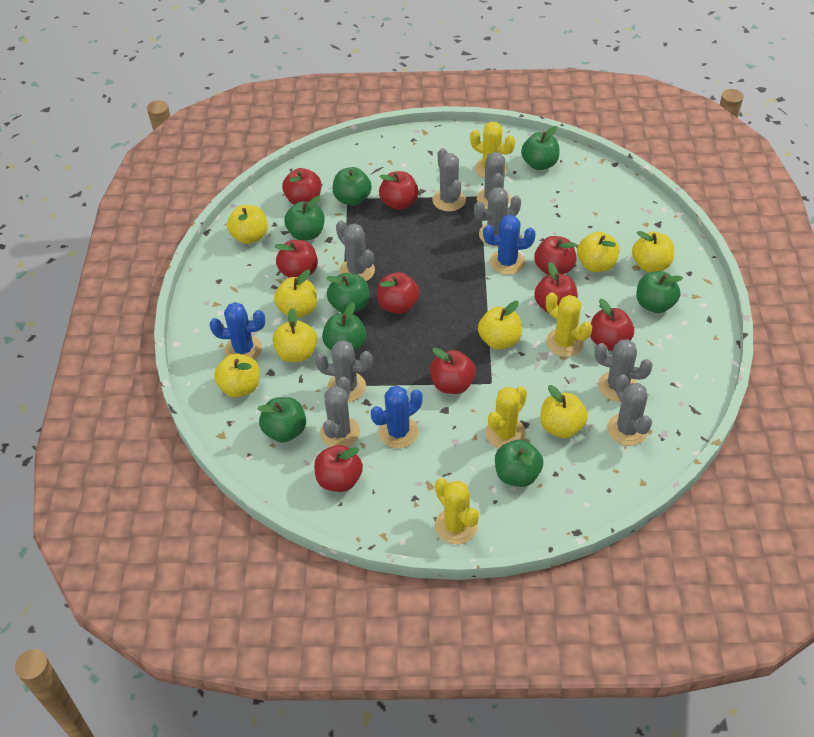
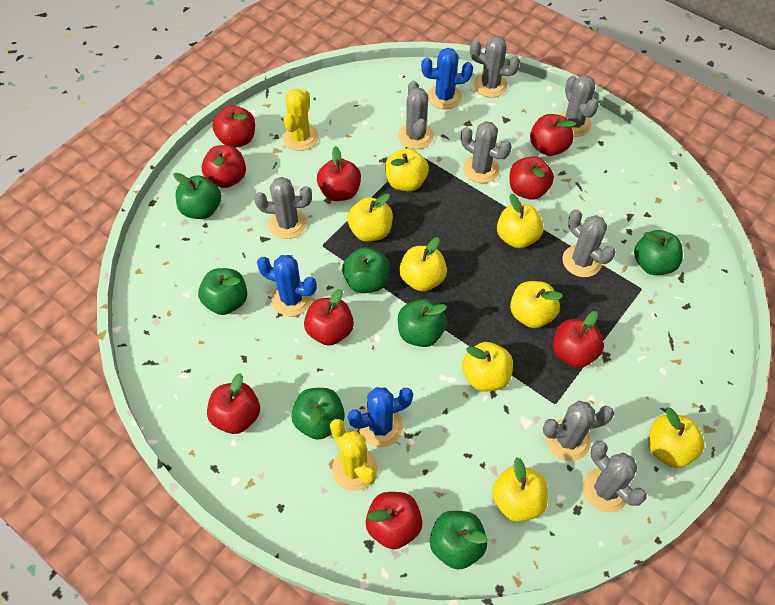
green apple: [258,397,306,442] [284,196,325,241] [322,302,367,352] [326,273,369,313] [333,167,372,206] [495,440,543,487] [521,126,560,170] [636,271,683,313] = 8 -> [173,173,221,219] [198,268,247,315] [292,388,345,440] [342,247,390,293] [398,299,447,347] [430,511,488,570] [634,230,683,275] = 7
yellow cactus: [435,478,479,544] [470,122,515,178] [486,386,527,448] [546,292,592,357] = 4 -> [283,89,319,151] [330,419,378,491] = 2

